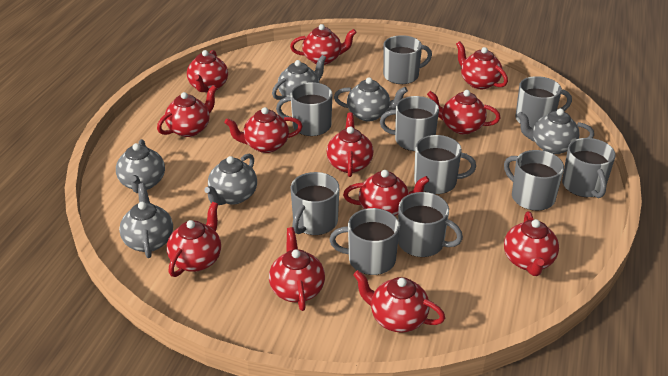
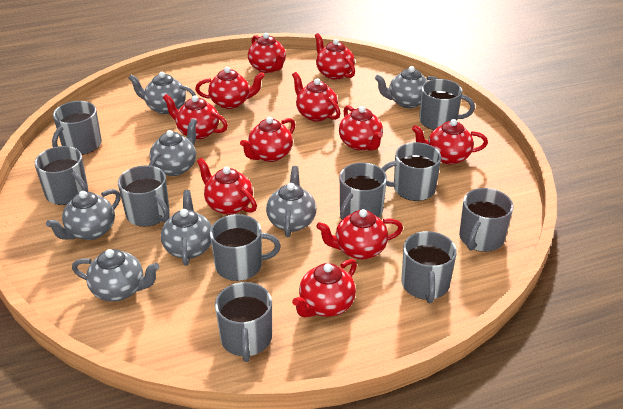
grey teapot: [116,139,165,193] [119,183,173,258] [205,154,257,205] [272,55,326,100] [334,77,408,121] [517,109,594,154] = 6 -> [46,189,121,240] [72,249,160,302] [128,72,196,114] [149,119,197,176] [161,190,212,266] [266,166,316,237] [375,66,439,108] = 7
red teapot: [157,85,217,137] [167,202,221,277] [187,50,228,92] [224,107,302,153] [269,227,325,311] [290,24,357,65] [326,112,374,177] [343,170,429,216] [353,270,445,333] [427,90,500,134] [456,41,508,89] [504,211,559,276] = 12 -> [163,94,228,140] [195,67,265,109] [197,158,257,215] [240,117,295,162] [248,33,286,73] [292,72,341,122] [292,259,357,317] [315,33,355,80] [316,209,403,260] [339,106,383,151] [412,119,488,165] = 11

